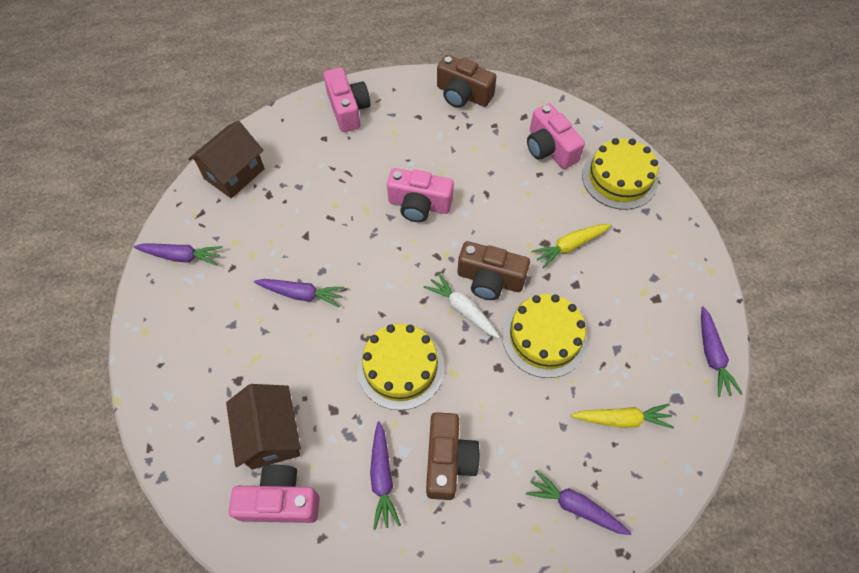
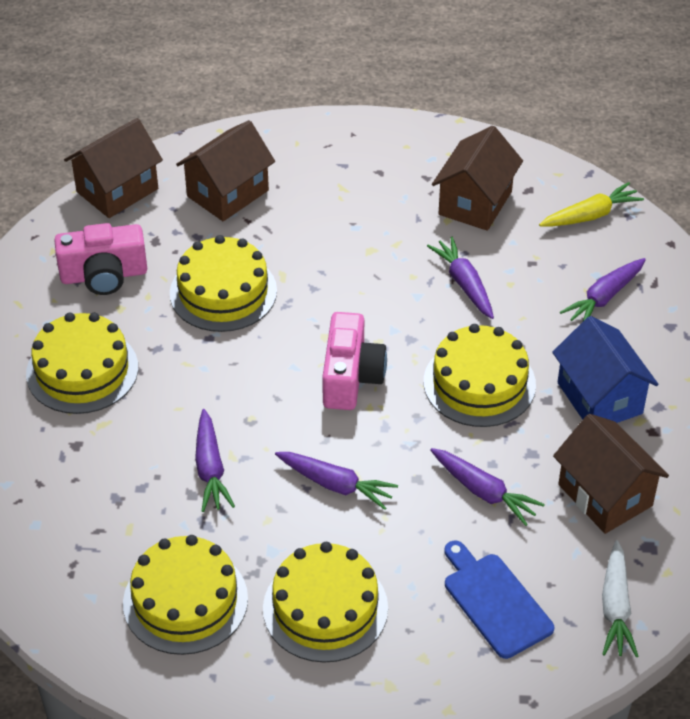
blue cutting board: none = 0 -> [445,541,554,659] = 1
blue house: none = 0 -> [552,316,658,423] = 1
brown camera: [426,412,480,500] [437,55,497,108] [457,241,530,300] = 3 -> none = 0
brown house: [188,121,265,198] [226,384,301,470] = 2 -> [64,118,163,218] [176,120,275,221] [432,126,523,231] [553,414,669,534] = 4
pink camera: [229,465,319,523] [324,67,371,132] [387,168,454,222] [527,103,585,169] = 4 -> [54,223,147,295] [322,312,387,410] = 2
yellow cake: [357,324,445,410] [502,294,588,378] [582,138,658,210] = 3 -> [26,313,138,414] [123,535,248,655] [170,235,277,332] [263,542,388,663] [424,324,536,427] = 5
yellow carrot: [531,224,611,268] [571,404,674,429] = 2 -> [539,182,644,227] = 1

